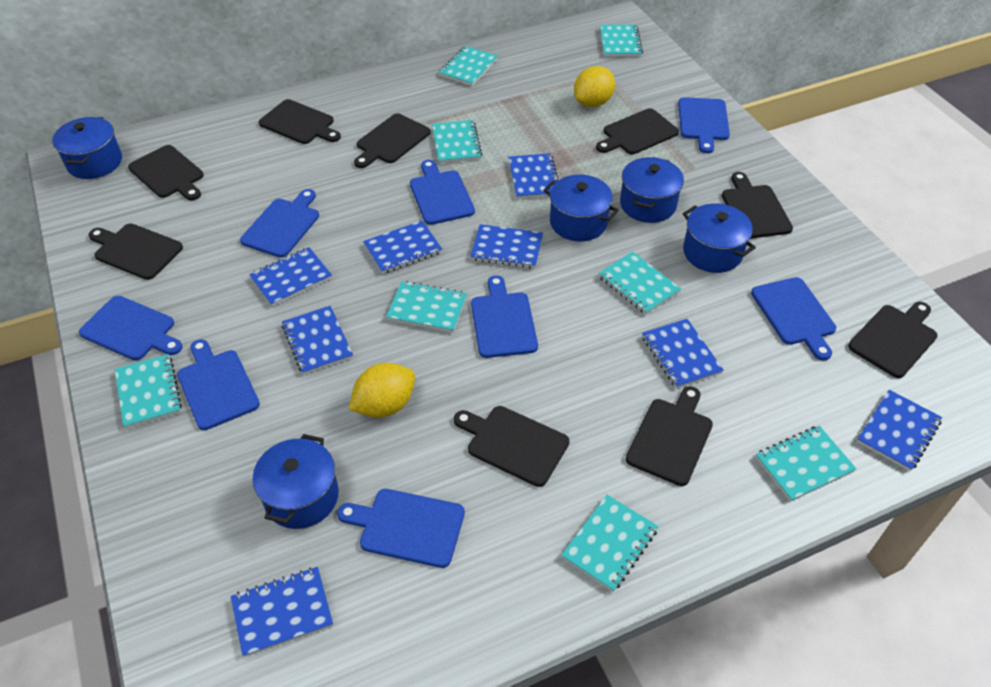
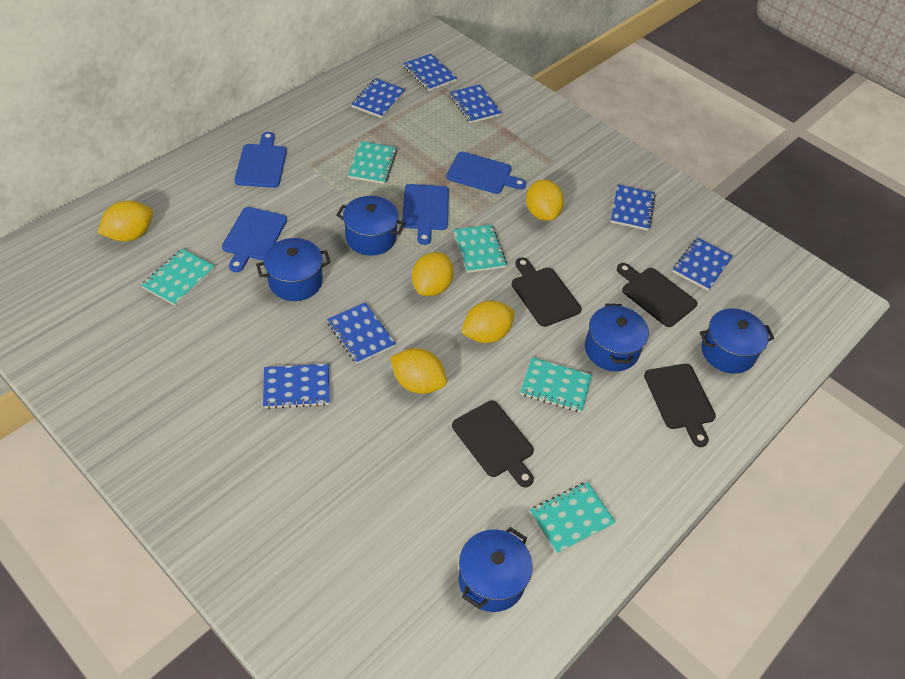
black cutting board: [89,223,183,280] [128,145,204,201] [259,99,341,144] [354,113,431,168] [454,406,569,487] [596,108,679,154] [626,386,713,486] [722,172,793,239] [848,302,938,378] = 9 -> [452,401,534,487] [512,257,582,327] [617,263,697,327] [644,364,716,447] = 4
blue cutting board: [79,296,183,361] [177,339,260,430] [240,189,319,258] [337,489,465,568] [410,160,475,225] [471,275,538,358] [678,97,730,153] [751,277,836,360] = 8 -> [222,207,287,272] [234,132,287,188] [402,184,449,245] [446,152,526,194] = 4
blue notebook: [231,567,333,657] [249,247,332,307] [282,306,353,375] [363,221,442,274] [470,224,543,268] [508,153,558,199] [642,319,724,389] [857,390,942,471] = 8 -> [263,364,330,409] [327,302,396,364] [351,78,406,118] [403,54,457,91] [449,84,502,123] [611,185,656,231] [673,238,733,291] = 7
turquoise notebook: [115,354,182,428] [386,281,467,333] [432,120,482,163] [439,46,498,86] [561,495,658,592] [598,251,681,315] [600,25,643,57] [756,426,857,502] = 8 -> [141,249,215,306] [348,141,397,184] [453,225,507,273] [520,357,592,413] [530,482,616,554] = 5
yellow lemon: [349,363,415,418] [574,66,615,107] = 2 -> [97,201,153,241] [390,348,447,394] [412,252,454,296] [461,300,515,343] [526,180,564,221] = 5

